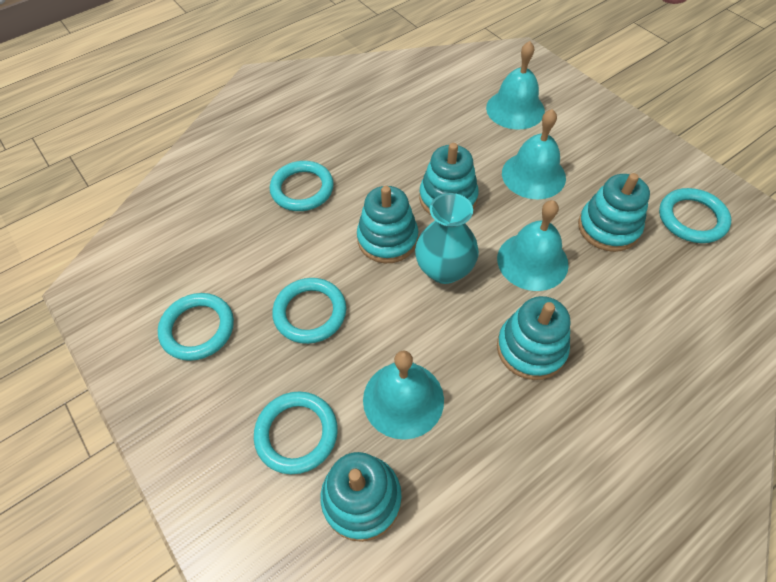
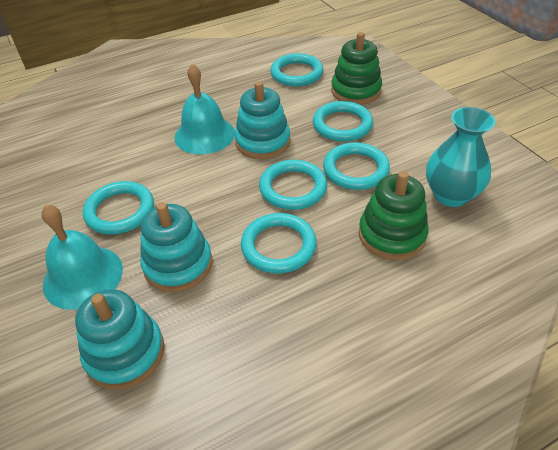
green stacking toy: none = 0 -> [331,32,382,105] [359,171,429,260] = 2
turquoise bell: [363,350,444,440] [486,41,545,130] [497,200,569,291] [502,109,566,199] = 4 -> [41,205,123,310] [174,64,235,154] = 2
turquoise ring: [158,293,234,361] [254,391,338,474] [270,161,334,211] [272,278,346,344] [659,188,731,243] = 5 -> [83,181,154,235] [241,213,317,274] [259,160,327,210] [270,53,323,86] [313,101,373,141] [323,142,390,190] = 6
turquoise stacking toy: [321,452,402,542] [357,186,418,263] [419,143,479,215] [497,296,571,380] [578,173,650,252] = 5 -> [75,289,164,390] [140,202,212,292] [234,81,291,160] = 3

